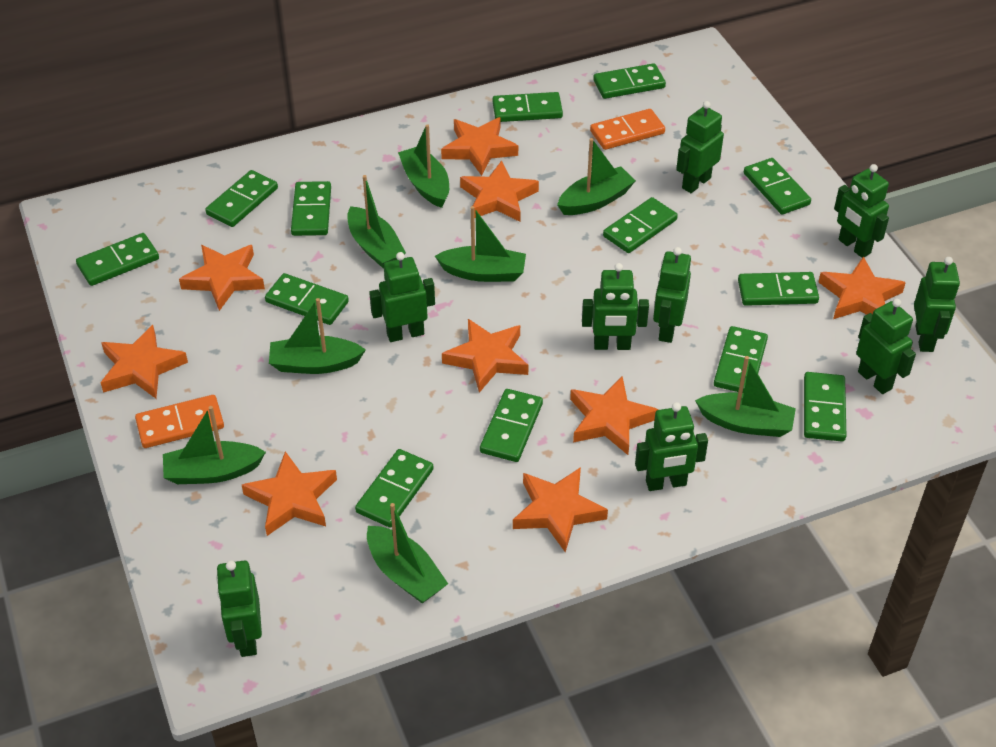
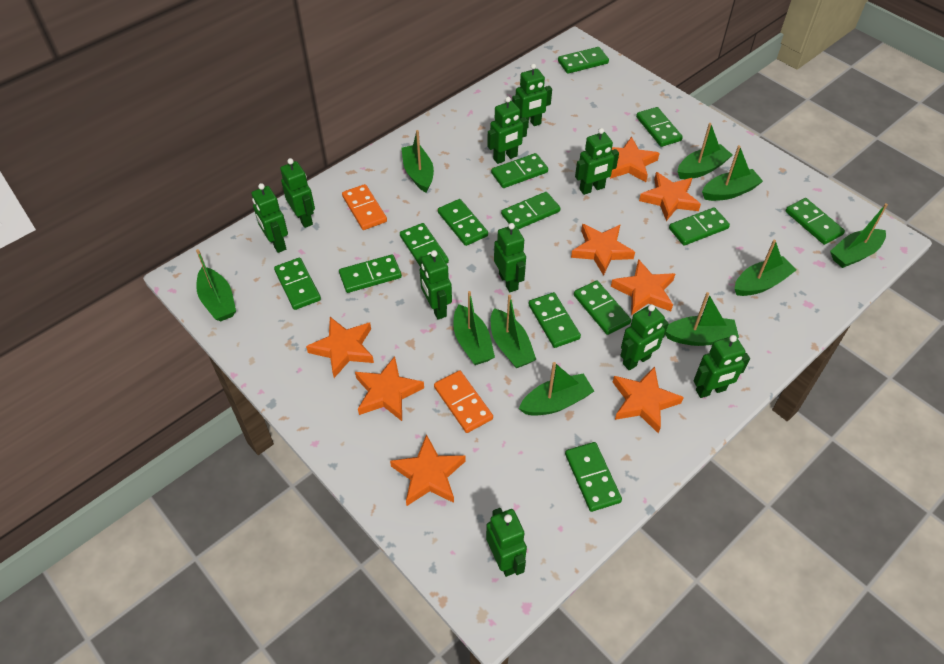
green boat: [163,406,266,484] [269,298,366,374] [347,175,406,269] [367,503,448,603] [398,124,449,208] [435,206,526,282] [557,138,636,215] [695,356,796,437] = 8 -> [196,249,236,322] [401,130,434,193] [453,291,495,365] [491,295,536,368] [519,362,594,416] [665,292,739,346] [678,123,732,179] [702,145,763,201] [735,240,796,296] [830,203,888,268] = 10
green robot: [216,560,262,657] [369,252,435,342] [582,263,649,350] [635,402,708,491] [653,247,691,343] [676,101,724,193] [834,164,889,258] [856,299,916,394] [914,257,960,352] = 9 -> [251,183,288,253] [280,158,315,228] [420,250,452,320] [486,508,527,577] [487,97,528,164] [494,223,526,292] [512,64,552,128] [575,128,619,195] [620,304,669,370] [693,335,750,398] = 10
orange star: [100,325,188,399] [179,245,265,311] [242,451,337,536] [441,117,518,176] [442,319,529,393] [460,161,539,222] [513,467,608,552] [570,376,659,455] [818,256,906,319] = 9 -> [306,317,374,378] [355,356,424,421] [390,434,465,506] [571,224,635,276] [610,136,660,182] [611,259,675,315] [613,366,684,433] [639,172,701,221] = 8

